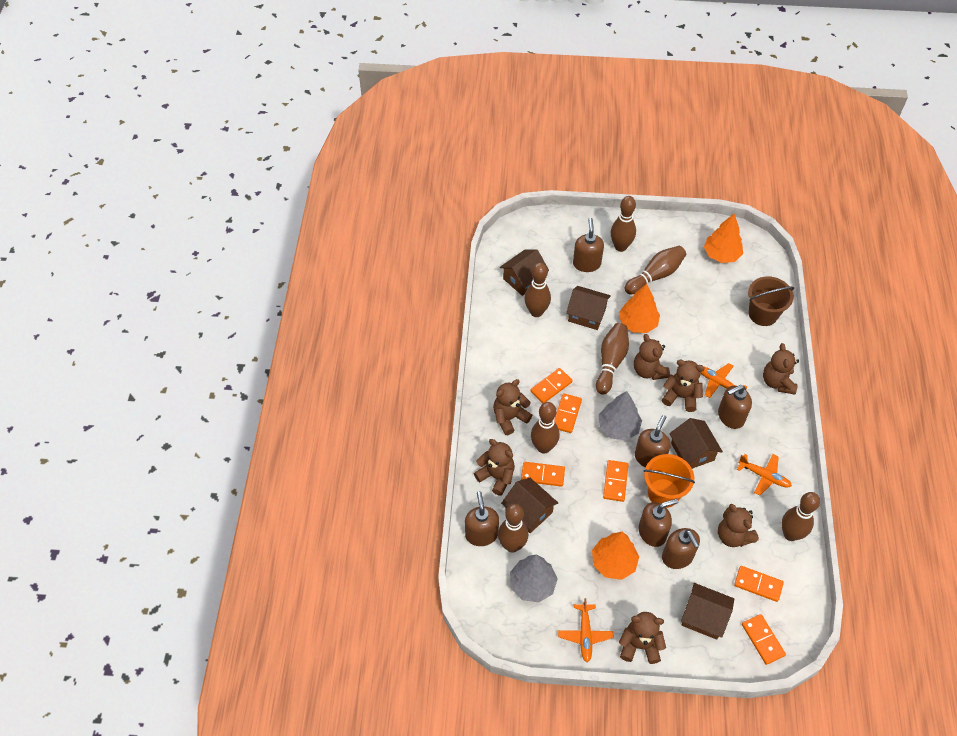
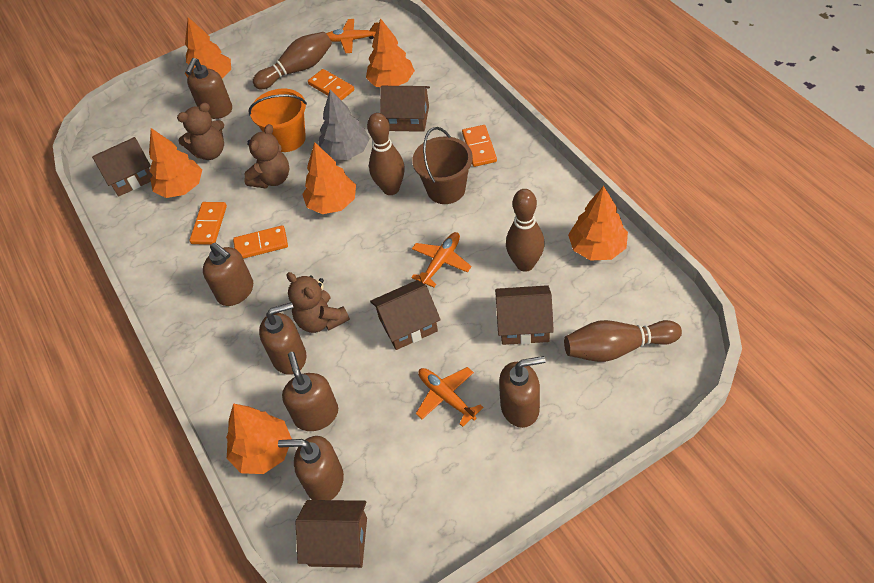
brown bowling pin: [498,504,528,553] [524,263,551,317] [531,402,560,454] [596,323,629,395] [611,196,636,252] [625,246,686,295] [781,492,820,541] = 7 -> [253,32,332,89] [367,113,405,195] [506,189,545,272] [564,320,682,362] = 4
brown teddy bear: [474,439,515,496] [493,379,532,435] [619,612,666,664] [634,334,670,380] [662,360,705,412] [718,504,759,547] [763,343,799,394] = 7 -> [177,103,224,160] [244,124,289,189] [287,272,350,333] = 3
grey tree: [510,554,558,603] [598,391,642,440] = 2 -> [319,90,370,160] = 1
orange domino: [521,462,565,487] [530,368,573,403] [554,393,582,433] [603,460,629,502] [734,566,784,602] [742,614,786,665] = 6 -> [189,202,227,245] [233,225,288,259] [308,69,354,101] [462,125,497,167] = 4
orange tree: [592,532,639,580] [619,284,660,333] [704,214,743,263] = 3 -> [149,128,202,198] [185,17,231,79] [226,404,292,474] [302,142,356,214] [366,18,415,87] [568,186,628,261] = 6

